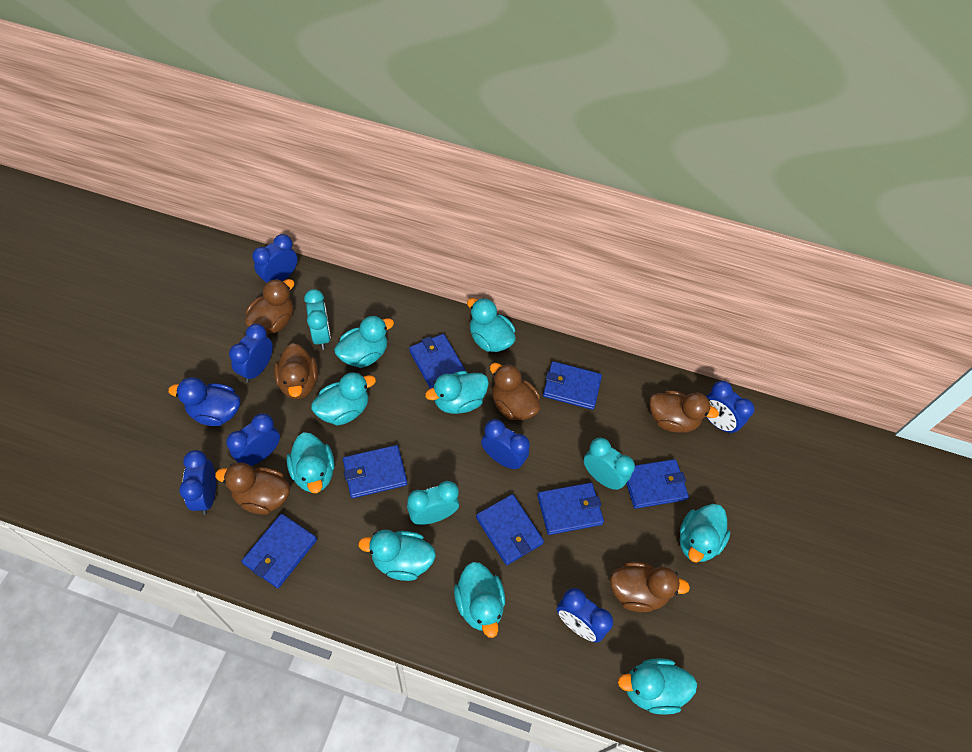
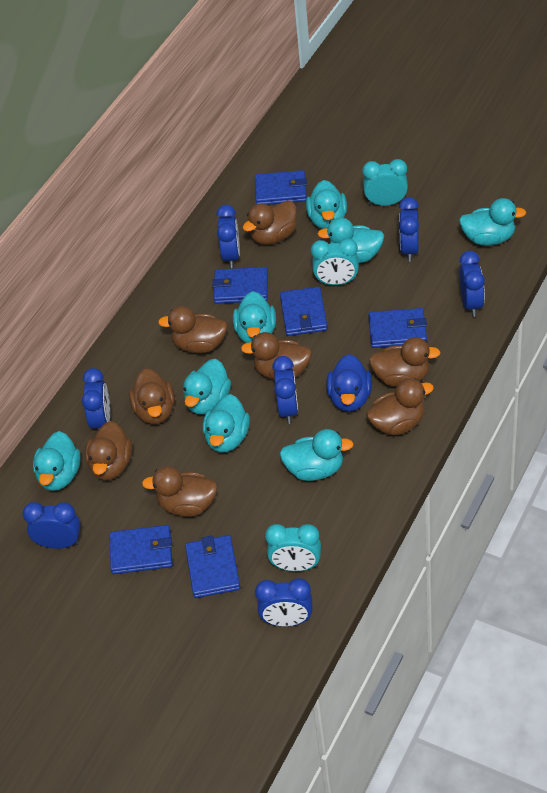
blue wallet: [242,514,317,588] [343,445,407,498] [409,334,466,389] [476,494,544,565] [537,483,604,535] [543,361,602,410] [626,459,689,509] = 7 -> [109,525,173,574] [185,535,240,598] [212,267,268,304] [255,170,307,205] [280,287,327,336] [368,308,427,348] = 6
brown duck: [215,463,290,515] [244,279,295,334] [274,343,318,399] [490,363,541,420] [610,561,690,612] [650,390,719,433] = 6 -> [85,421,132,480] [129,368,175,424] [142,466,218,517] [158,306,228,353] [241,332,312,380] [243,200,297,245] [366,378,434,435] [369,337,441,387] = 8
turquoise duck: [287,432,335,493] [311,372,376,426] [334,316,394,368] [358,530,436,581] [425,371,489,414] [454,562,505,638] [467,298,516,352] [618,658,697,715] [679,504,730,563] = 9 -> [33,431,81,491] [183,359,231,414] [203,394,250,453] [233,291,276,343] [280,429,354,481] [306,180,347,229] [318,218,384,263] [459,198,526,246] = 8

